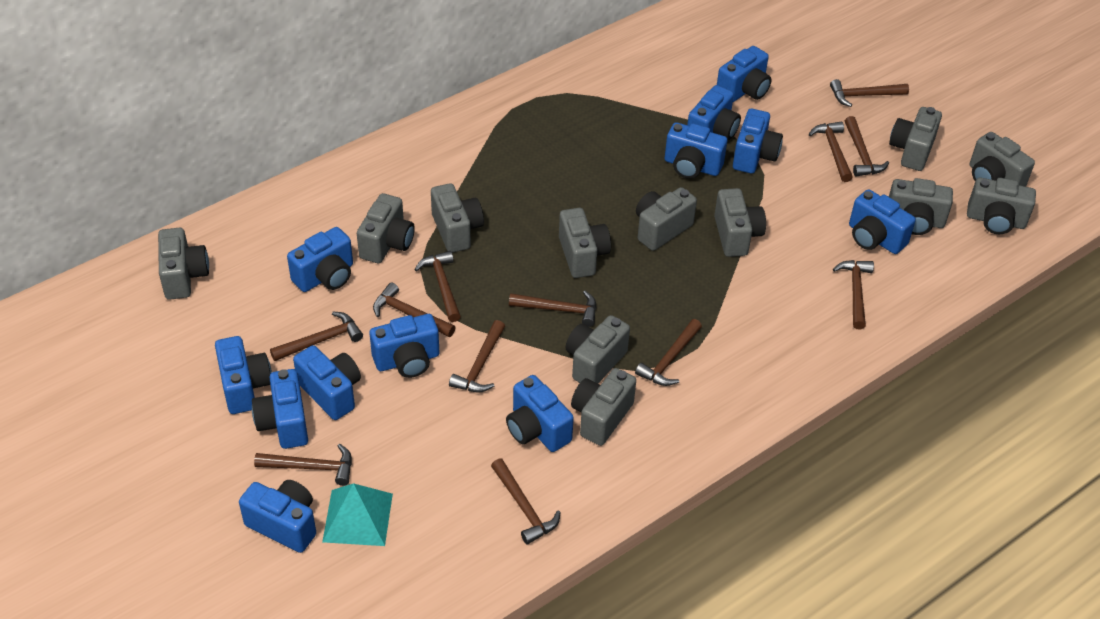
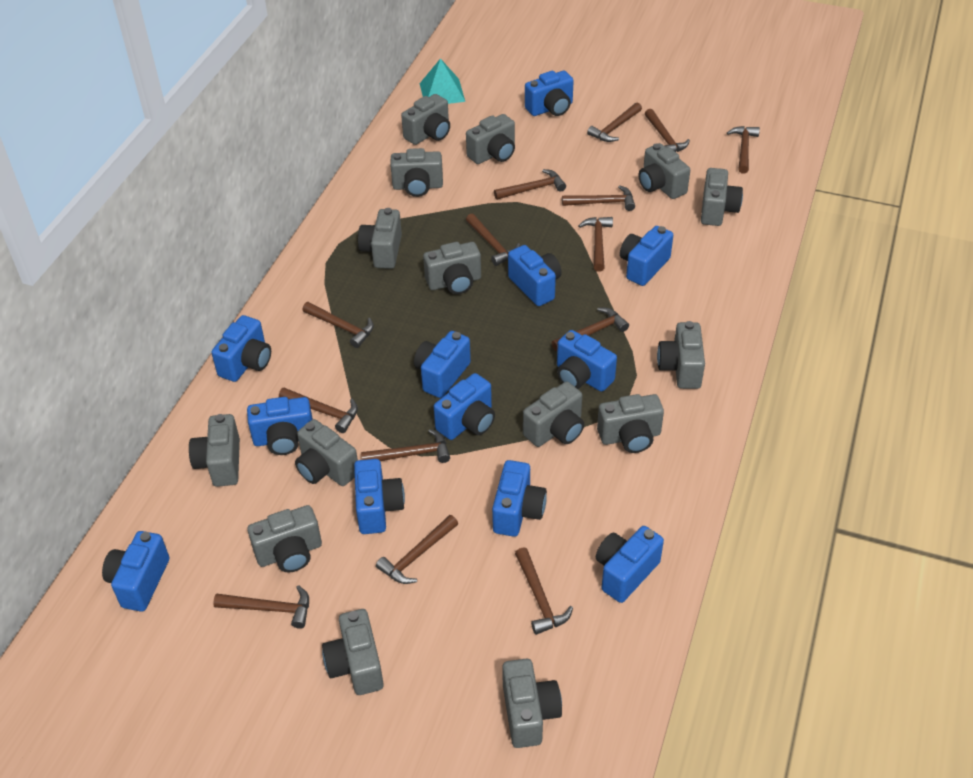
brown hammer: [254,444,352,486] [270,312,363,361] [373,283,456,337] [414,251,461,322] [449,320,505,393] [491,459,560,544] [509,291,597,327] [635,319,702,386] [809,121,853,182] [830,79,909,107] [833,260,874,330] [845,116,889,176] = 12 -> [213,585,309,629] [279,388,358,433] [303,302,374,348] [361,429,450,463] [376,515,458,584] [466,213,520,266] [494,169,566,200] [515,547,573,635] [551,308,629,351] [562,185,635,211] [578,217,613,272] [587,103,642,142] [645,109,690,152] [727,126,760,174] = 14
grey camera: [158,228,209,300] [357,193,415,263] [431,183,484,253] [559,208,611,278] [566,315,630,383] [571,368,636,446] [636,187,697,251] [714,188,766,257] [889,107,942,171] [889,178,953,235] [967,178,1036,234] [970,132,1035,187] = 12 -> [189,414,240,487] [247,505,322,572] [295,419,358,486] [322,609,384,695] [358,208,402,269] [390,148,443,197] [401,94,450,145] [423,242,481,294] [466,114,515,164] [502,658,562,748] [523,382,584,447] [597,394,664,453] [639,143,690,199] [657,321,705,389] [701,168,743,226] = 15

